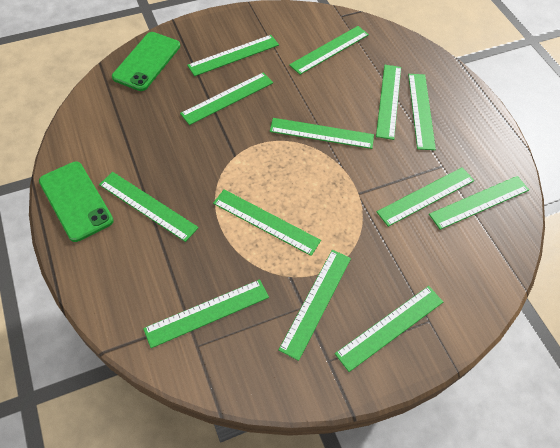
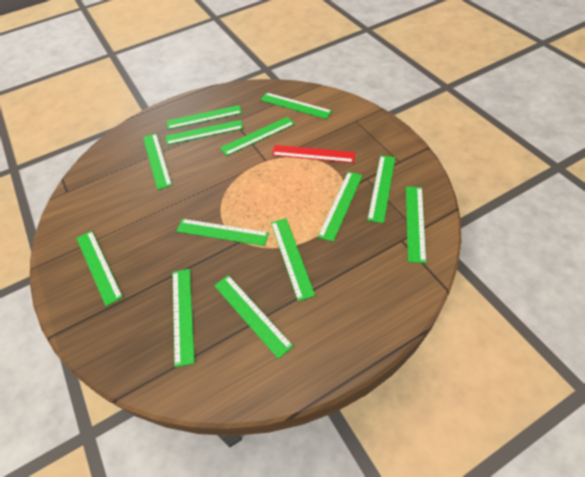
green phone: [39,162,114,242] [112,32,180,91] = 2 -> none = 0
red ruler: none = 0 -> [272,145,355,163] = 1

